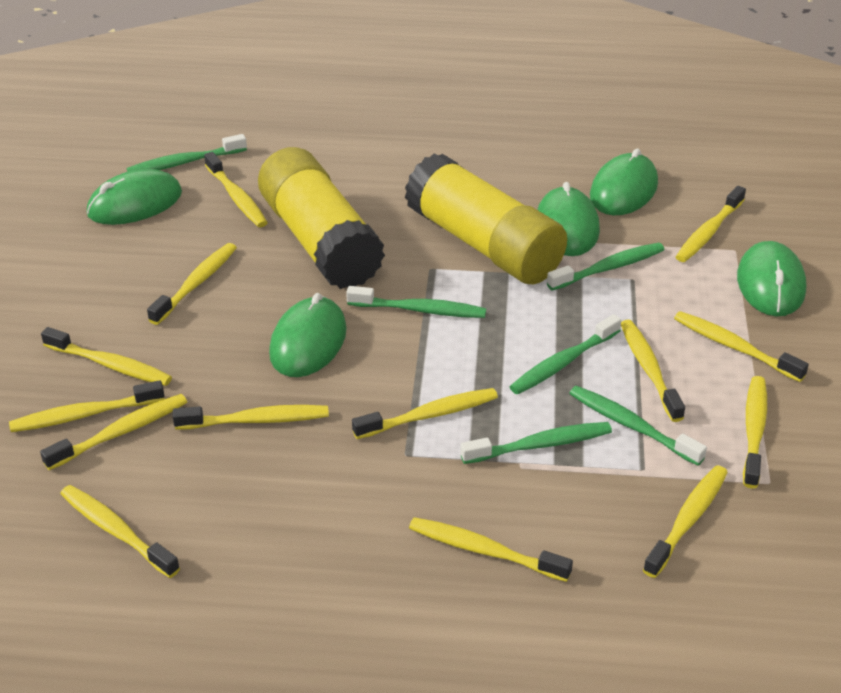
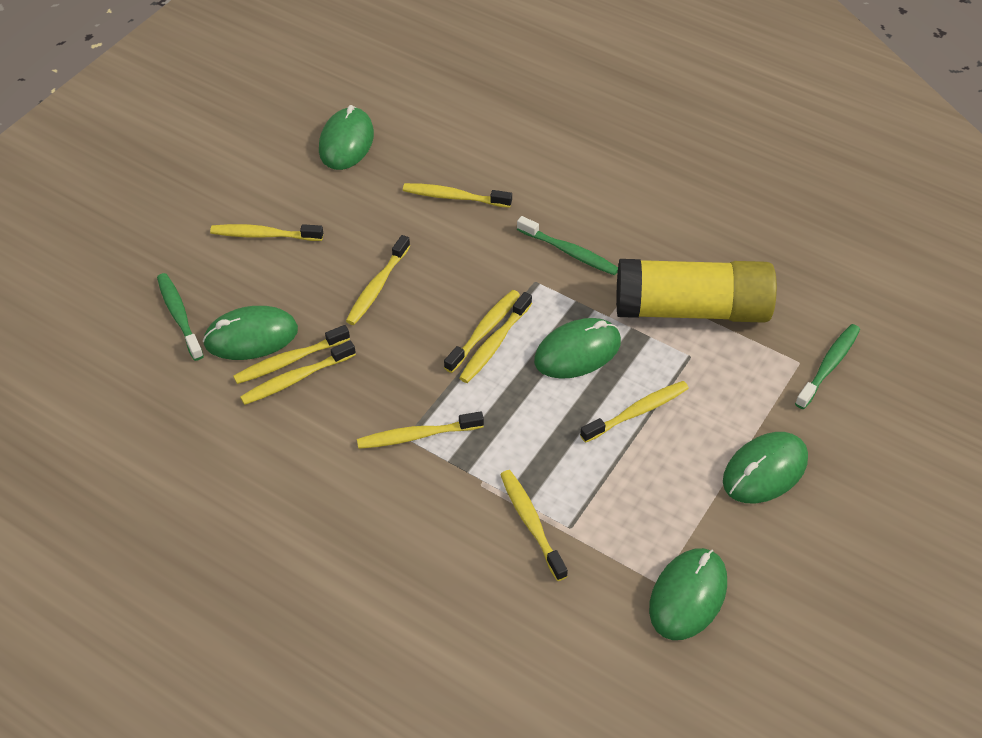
green toothbrush: [127,134,247,172] [346,286,486,318] [460,422,612,464] [509,314,621,395] [547,243,665,291] [569,386,707,466] = 6 -> [157,273,204,361] [517,216,618,275] [795,324,860,409] = 3
yellow glue stick: [258,147,385,289] [405,153,567,284] = 2 -> [616,259,777,323] = 1
yellow toothbrush: [9,380,164,432] [40,394,187,470] [41,327,172,386] [60,485,180,578] [147,243,237,325] [172,405,329,430] [204,152,268,227] [352,388,498,439] [409,517,573,582] [621,320,685,422] [643,465,728,578] [674,311,809,382] [676,186,746,262] [743,376,767,488] = 14 -> [210,224,323,241] [234,325,350,384] [240,341,356,405] [346,235,410,325] [357,411,484,449] [403,183,512,208] [444,290,520,373] [459,292,532,383] [500,470,568,581] [580,381,689,443] = 10

